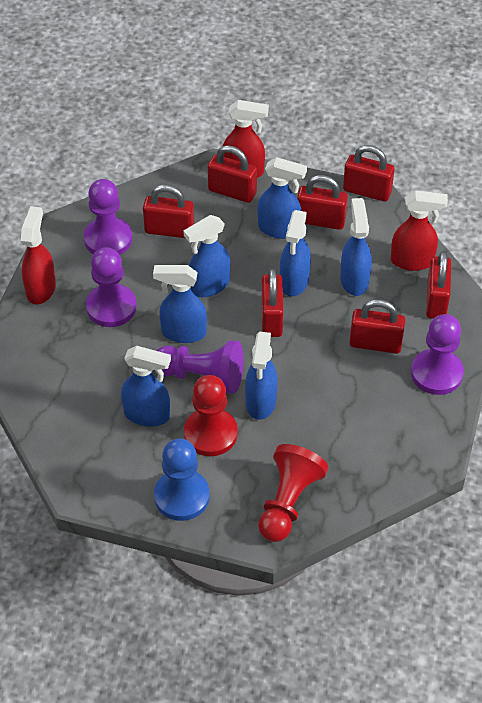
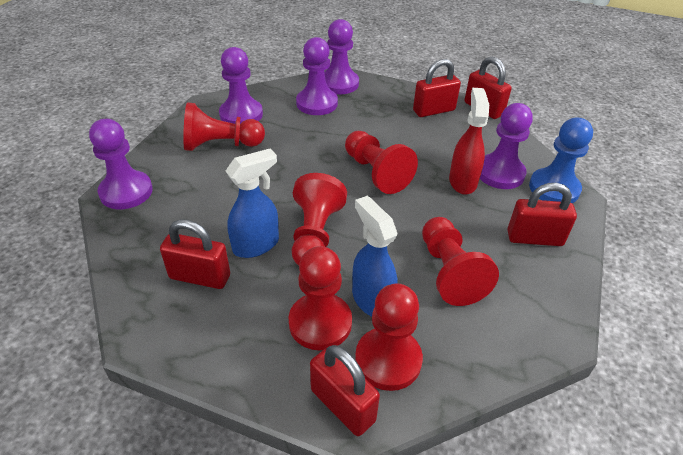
blue spray bottle: [121,346,171,426] [153,265,207,343] [184,215,231,297] [245,332,278,420] [257,157,307,239] [280,210,311,296] [340,198,372,296] = 7 -> [226,149,279,258] [352,196,398,317] = 2
purple pawn: [84,179,132,255] [86,247,137,327] [156,340,243,394] [411,314,464,395] = 4 -> [89,119,153,209] [219,47,263,124] [296,37,338,115] [324,19,359,94] [480,103,533,189] = 5
red padlock: [143,185,194,238] [208,145,257,203] [261,269,283,337] [297,175,348,230] [343,145,395,202] [349,299,406,354] [426,251,451,319] = 7 -> [160,219,230,289] [310,345,380,436] [413,59,461,117] [464,57,512,119] [507,183,577,246] = 5
red pawn: [184,375,238,456] [258,444,328,542] = 2 -> [183,102,265,151] [289,246,352,350] [292,173,347,265] [345,131,418,194] [355,283,423,391] [422,217,499,306] = 6
red spray bottle: [21,206,56,304] [223,100,269,178] [391,190,448,271] = 3 -> [449,88,489,195] = 1

